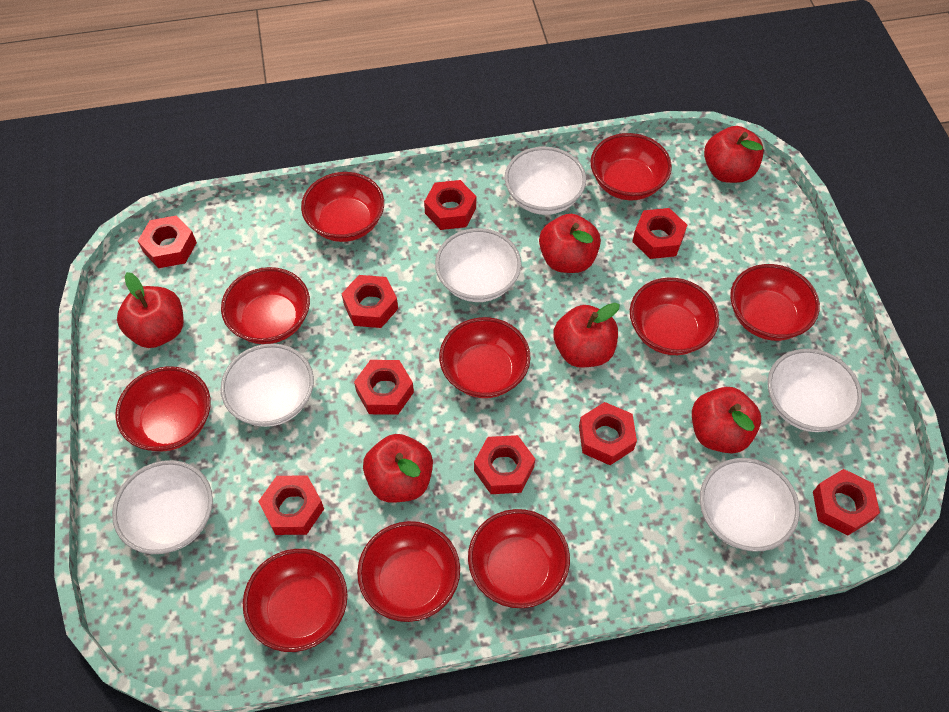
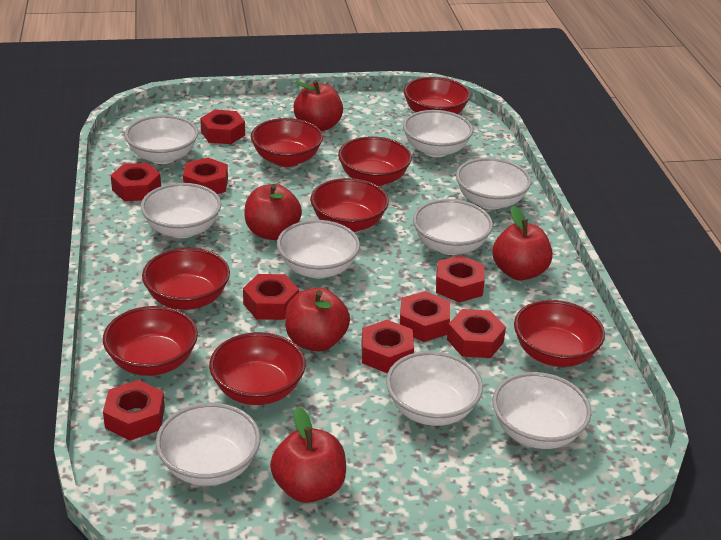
red apple: [117,272,184,348] [363,434,433,503] [539,214,601,273] [553,303,620,368] [692,387,761,453] [704,126,764,183] = 6 -> [244,184,302,240] [270,406,346,503] [285,288,350,352] [294,80,343,131] [493,206,553,280] = 5
red bowl: [115,366,211,451] [221,267,310,344] [243,549,348,652] [301,172,384,242] [357,521,460,622] [439,317,531,398] [468,509,570,608] [591,133,672,200] [630,278,719,355] [730,264,820,341] = 10 -> [103,306,198,376] [142,248,230,310] [209,332,306,405] [251,118,323,167] [310,178,389,232] [338,136,412,186] [404,77,470,114] [514,300,605,367] = 8
white bowl: [112,460,213,554] [220,343,314,427] [435,228,521,302] [505,147,586,215] [700,458,800,552] [767,349,862,432] = 6 -> [125,115,198,164] [141,183,221,238] [155,403,261,486] [277,220,360,278] [386,351,483,426] [403,110,473,157] [413,199,493,255] [456,158,531,210] [492,372,591,449] = 9

